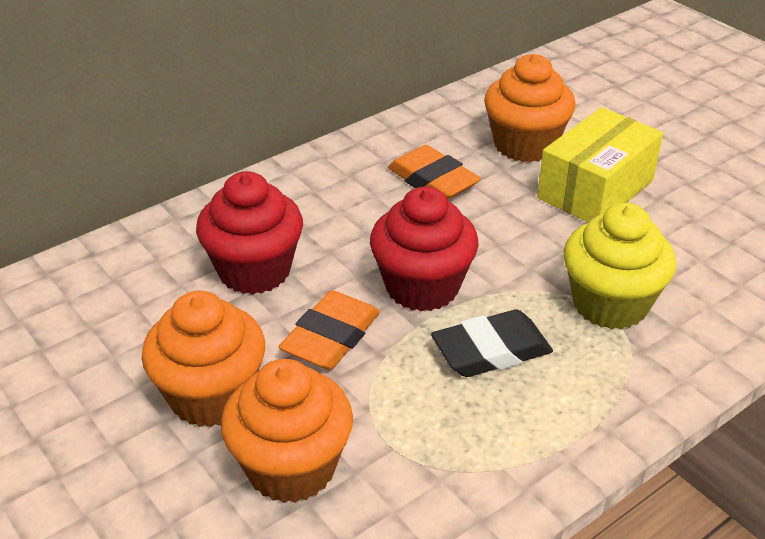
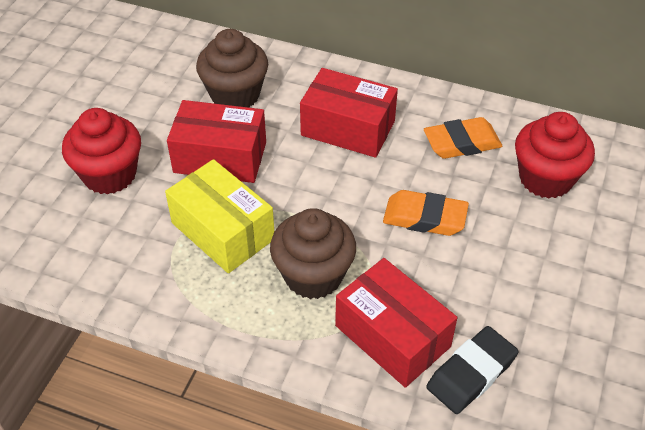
brown cupcake: none = 0 -> [196,29,268,108] [270,208,356,299] = 2
orange cupcake: [142,290,265,427] [221,359,353,503] [484,54,575,162] = 3 -> none = 0
red box: none = 0 -> [167,100,266,183] [300,68,398,158] [335,258,457,388] = 3
yellow cupcake: [563,203,676,329] = 1 -> none = 0

